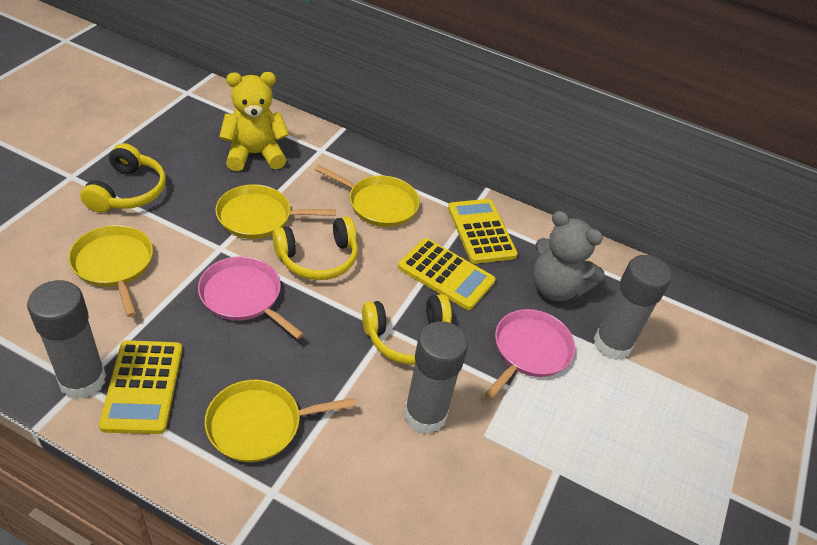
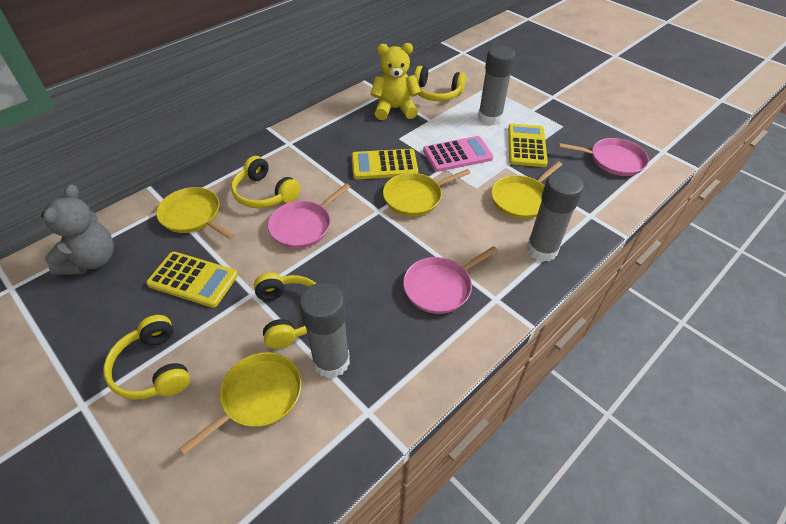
pink calculator: none = 0 -> [423,136,493,172] = 1
pink pan: [198,256,304,339] [485,309,575,400] = 2 -> [268,183,350,248] [403,246,498,314] [559,138,649,176] = 3
yellow headphones: [80,143,166,213] [272,216,358,280] [362,294,452,365] = 3 -> [103,315,190,400] [231,156,300,208] [254,273,317,349] [414,66,466,101] = 4

